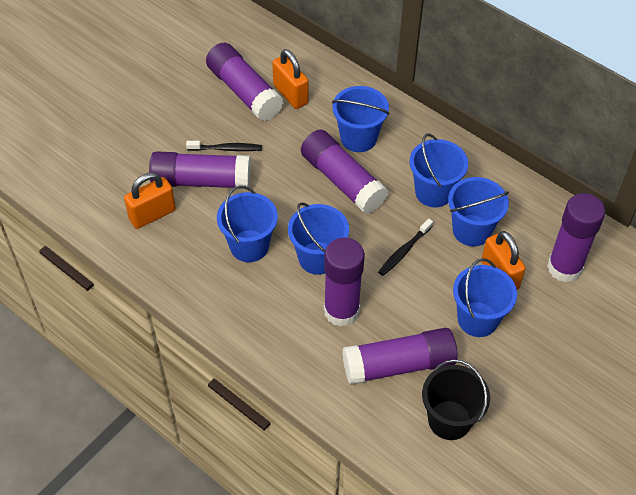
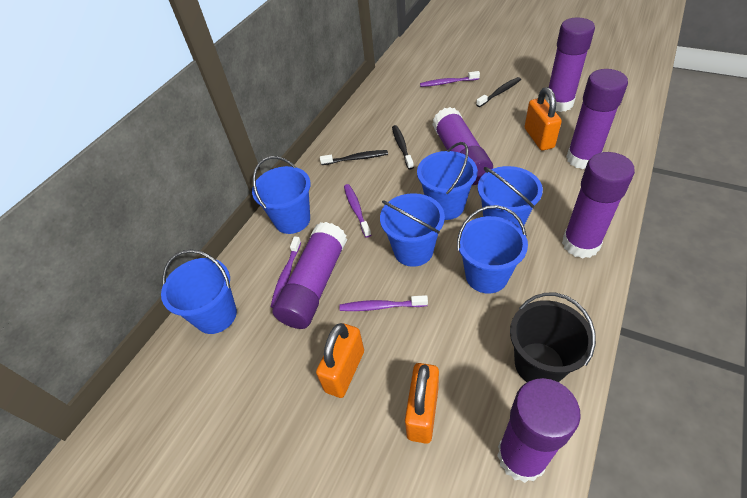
black toothbrush: [186,141,262,151] [378,218,433,276] = 2 -> [320,150,388,165] [392,125,414,170] [476,77,521,107] = 3
purple toothbrush: none = 0 -> [271,236,301,308] [339,295,428,311] [344,184,371,238] [420,71,480,87] = 4

